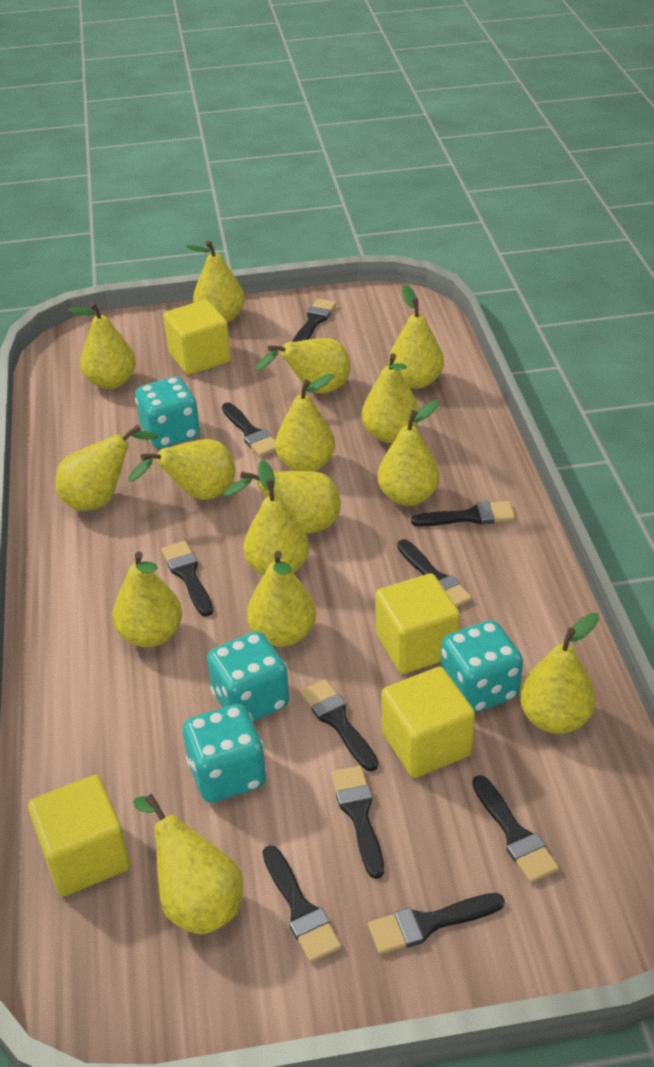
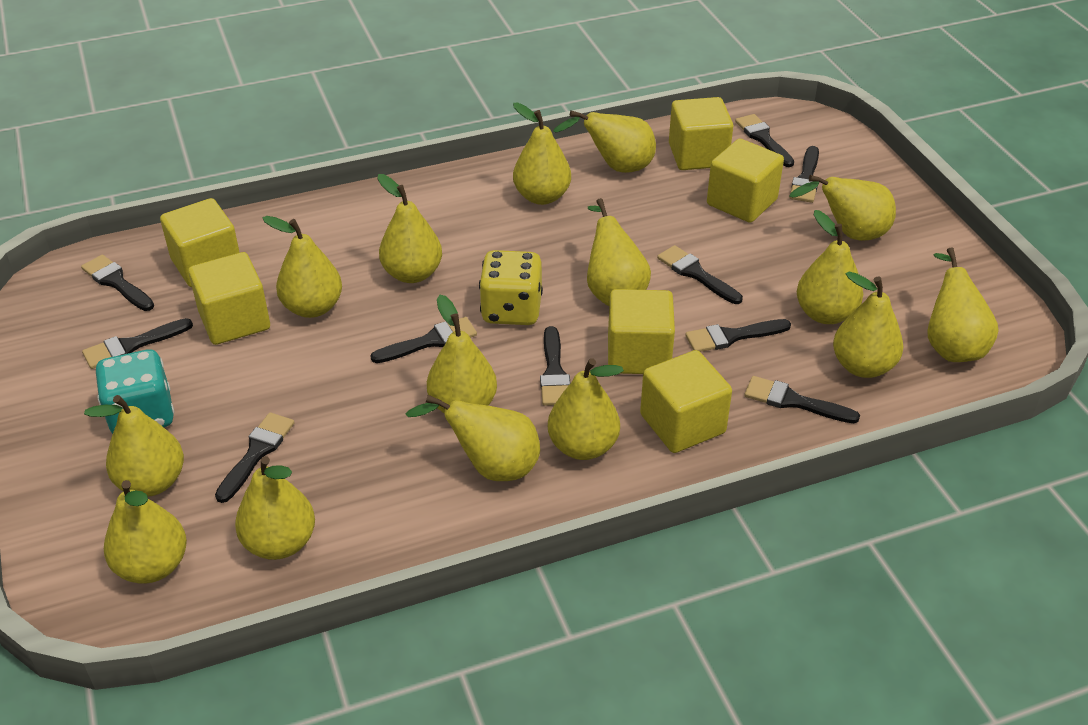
turquoise dice: [135,377,200,449] [183,704,267,803] [207,631,289,722] [441,620,523,713] = 4 -> [96,349,174,434] = 1
yellow cube: [28,775,130,896] [163,300,231,375] [375,573,460,674] [382,667,475,778] = 4 -> [160,198,240,287] [188,252,270,345] [608,289,675,374] [640,350,732,453] [669,97,733,170] [707,139,784,223] = 6
yellow dice: none = 0 -> [479,250,543,325] = 1

